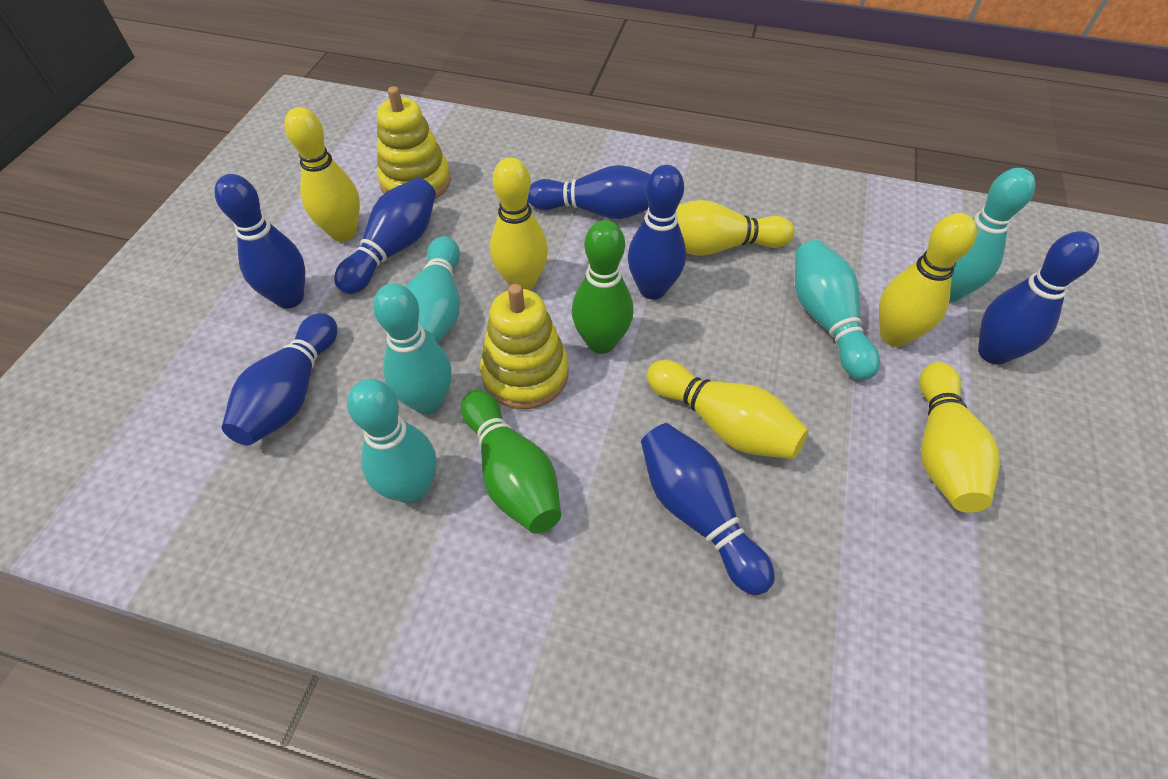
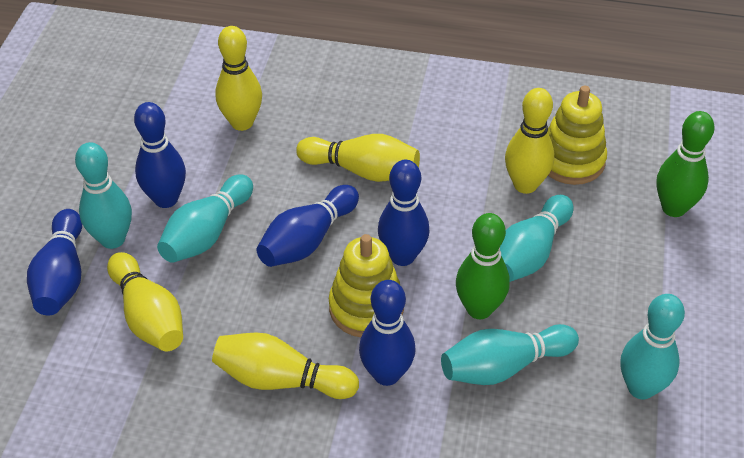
blue bowling pin: [214,174,305,309] [222,313,337,446] [334,178,436,294] [528,165,651,219] [627,165,686,300] [641,423,775,595] [978,231,1099,365] = 7 -> [27,209,82,315] [134,102,186,208] [257,185,359,267] [359,280,416,386] [378,160,430,266] = 5
yellow bowling pin: [285,107,360,242] [490,157,548,290] [647,360,809,459] [677,200,795,256] [879,213,977,347] [919,362,1000,513] = 6 -> [107,252,183,352] [212,332,359,399] [216,26,262,131] [296,134,420,182] [505,88,554,194] = 5

